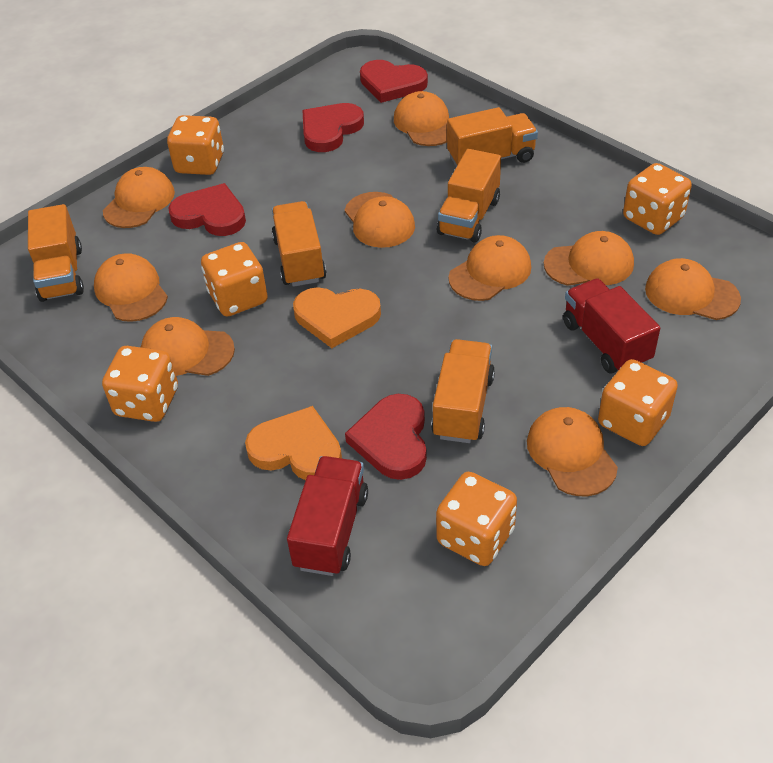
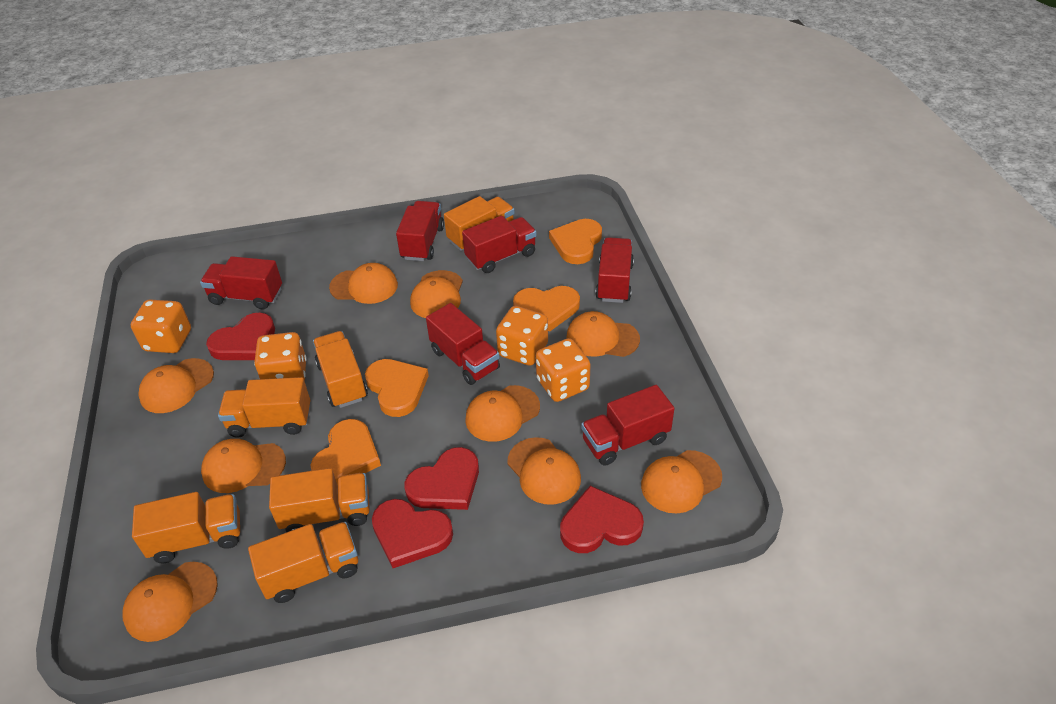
orange dice: [102,346,178,422] [167,115,224,175] [201,242,268,316] [436,472,517,566] [598,359,678,446] [623,163,692,235] = 6 -> [131,300,191,353] [254,332,307,381] [496,306,548,366] [536,338,591,402] = 4
orange heart: [245,406,342,480] [293,287,381,348] = 2 -> [311,419,381,485] [365,359,429,417] [513,286,580,332] [549,219,602,264] = 4
orange truck: [28,204,84,302] [272,201,327,287] [431,339,495,443] [437,149,501,243] [447,107,538,167] = 5 -> [132,492,240,563] [218,377,310,438] [248,522,358,603] [269,468,370,532] [313,331,368,408] [444,196,515,251] = 6
red truck: [287,456,368,576] [563,278,660,374] = 2 -> [200,256,282,310] [396,201,444,261] [426,303,500,385] [462,216,537,273] [581,385,675,466] [595,237,634,303] = 6

